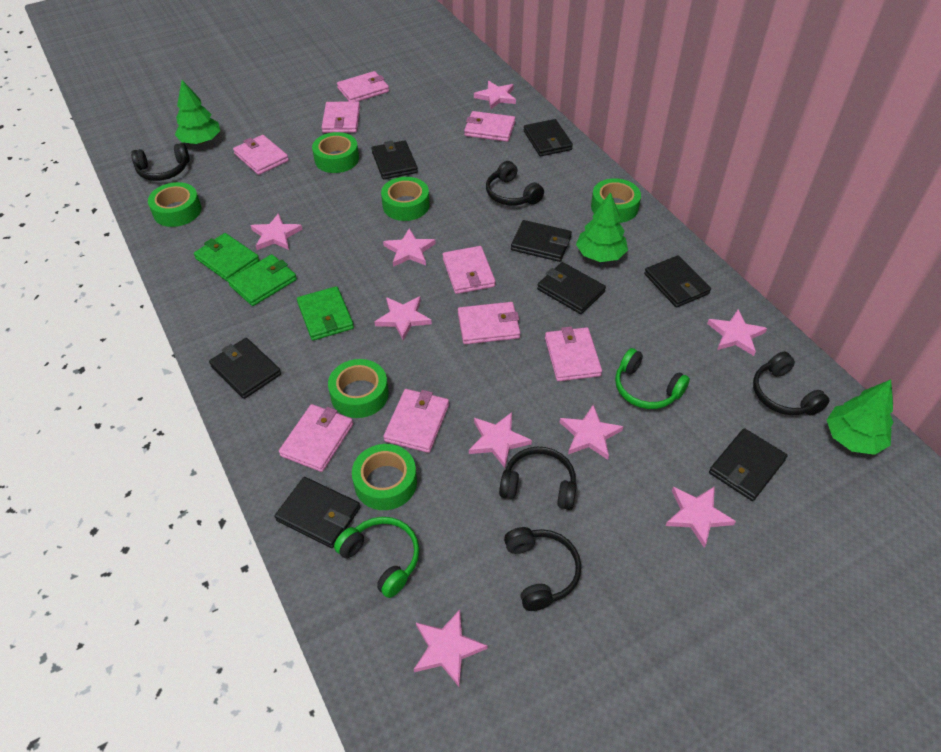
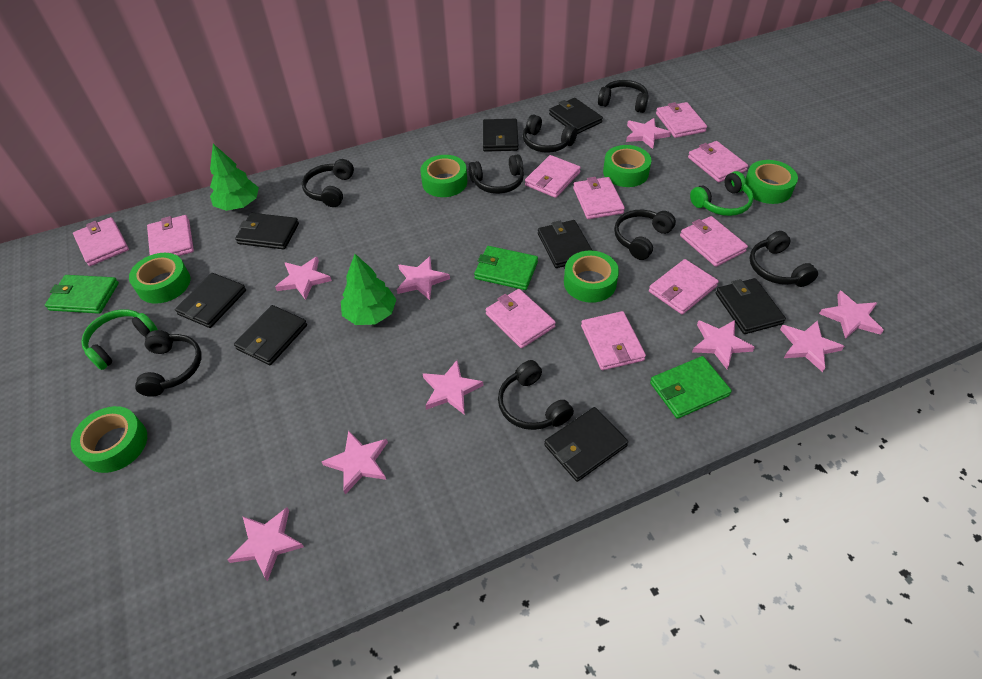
black headphones: [131,143,189,181] [486,161,544,205] [499,447,577,510] [504,527,581,611] [753,352,830,416] = 5 -> [135,330,202,397] [302,159,354,207] [468,154,524,194] [498,360,574,430] [523,114,577,153] [598,80,649,113] [614,210,676,260] [749,231,818,287] = 8
green tree: [175,80,220,144] [576,192,628,262] [827,379,894,455] = 3 -> [210,144,259,211] [341,254,396,325] = 2
pink wallet: [233,135,289,175] [279,404,353,472] [322,101,360,133] [337,71,389,101] [383,389,449,453] [443,246,495,294] [458,302,520,344] [464,111,515,142] [545,327,602,381] = 9 -> [73,217,129,266] [147,215,194,256] [486,289,556,348] [525,155,581,198] [573,177,625,219] [581,311,646,370] [649,259,719,315] [656,102,707,138] [680,216,748,267] [688,141,748,182] = 10

